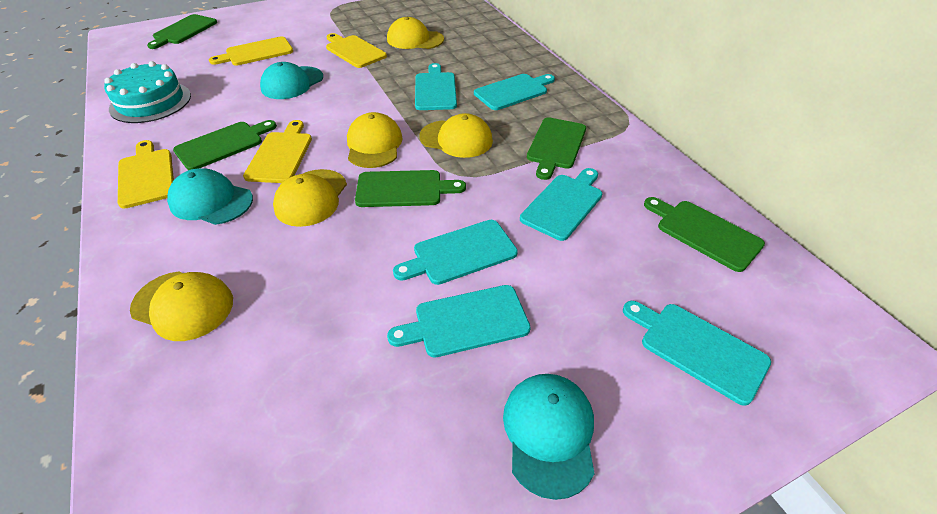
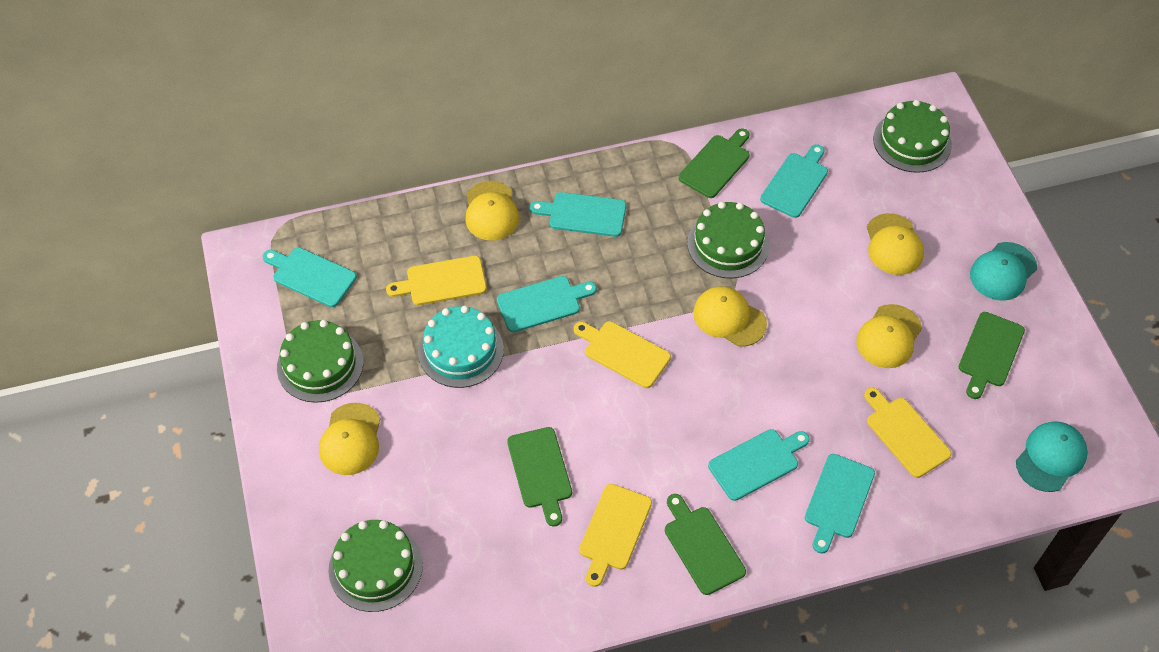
green cake: none = 0 -> [277,320,363,403] [328,520,423,612] [687,202,769,278] [873,100,952,173] = 4
green cutting board: [147,14,217,49] [173,120,277,170] [355,170,466,207] [527,117,586,180] [644,197,765,272] = 5 -> [507,427,572,526] [665,494,746,595] [679,128,750,198] [959,312,1025,399] = 4
turquoise cap: [167,168,253,225] [260,62,323,99] [503,374,595,500] = 3 -> [970,242,1037,301] [1016,421,1088,492] = 2

